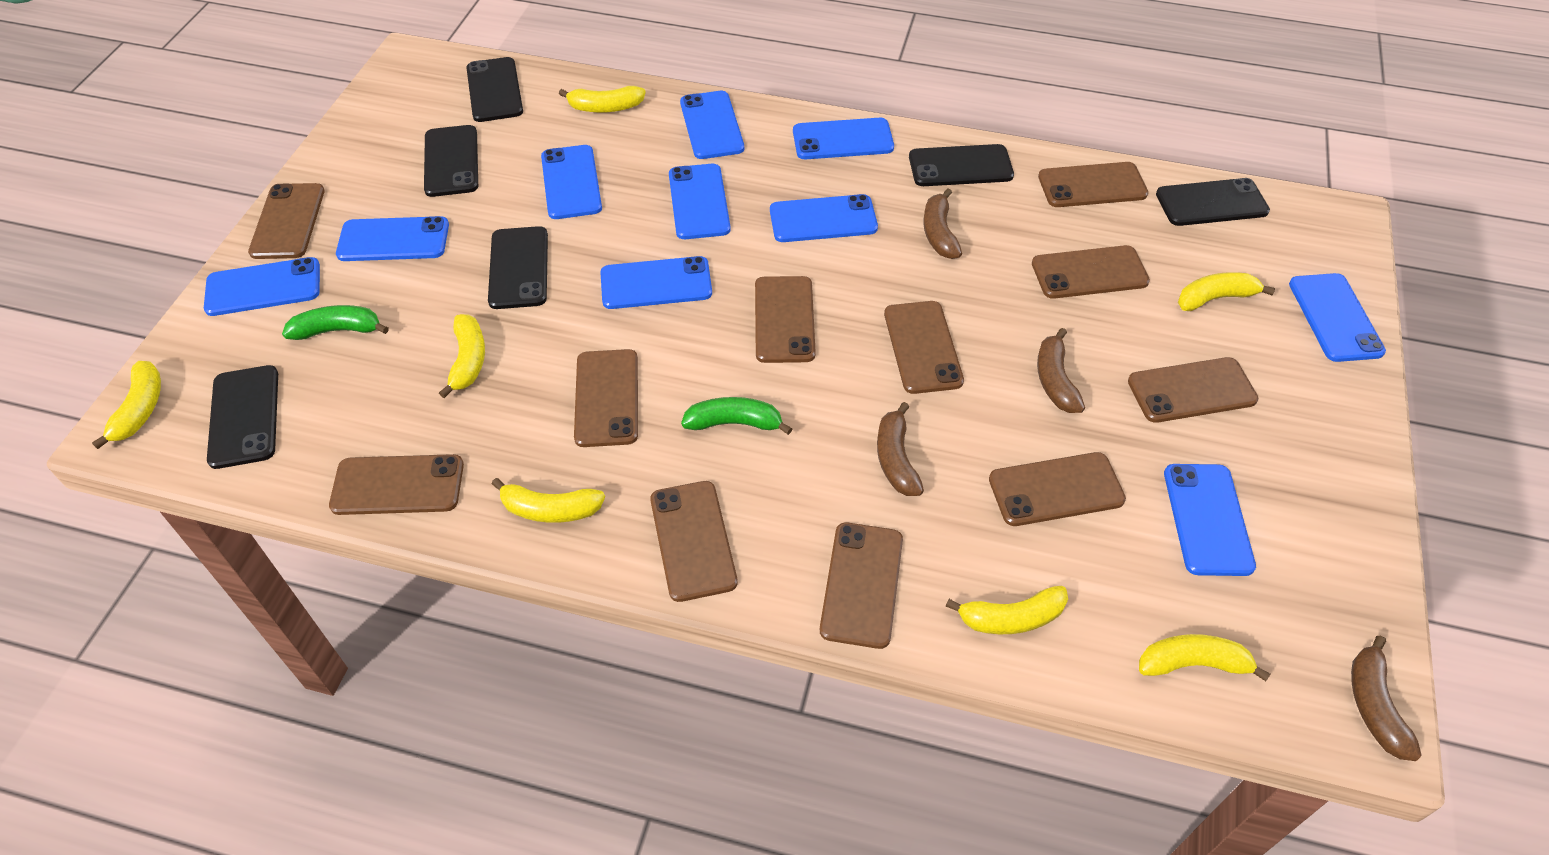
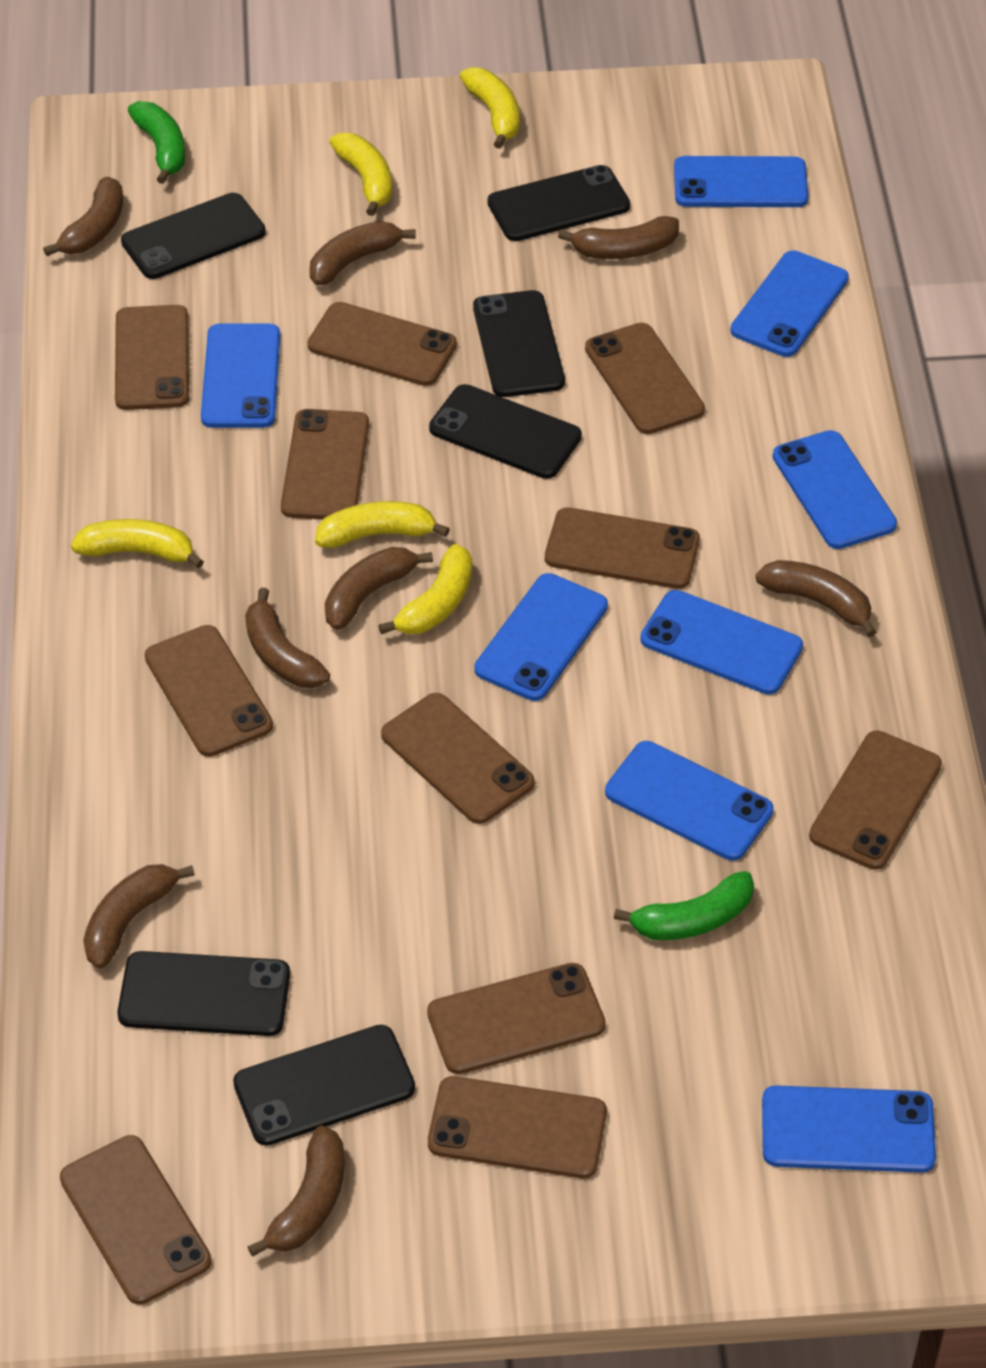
blue phone: [204,257,320,316] [336,216,449,261] [541,145,602,219] [600,256,712,309] [669,164,731,239] [680,91,744,159] [770,194,878,242] [793,118,894,159] [1164,464,1256,576] [1289,273,1386,362] = 10 -> [201,324,280,428] [475,573,608,701] [605,741,774,860] [640,590,803,695] [674,156,808,207] [730,250,849,357] [762,1085,936,1173] [773,430,897,549] = 8
brown banana: [877,402,924,496] [923,189,962,259] [1037,328,1085,413] [1351,635,1422,761] = 4 -> [43,177,123,256] [83,864,195,969] [245,588,330,688] [248,1126,345,1257] [309,221,416,286] [325,547,433,630] [558,216,679,259] [756,560,876,637] = 8
yellow banana: [92,361,161,449] [439,314,485,398] [492,478,605,523] [559,86,646,113] [946,586,1068,634] [1139,634,1270,681] [1178,272,1275,311] = 7 -> [71,519,204,569] [315,501,450,548] [329,133,392,216] [378,544,472,634] [460,67,520,149] = 5

